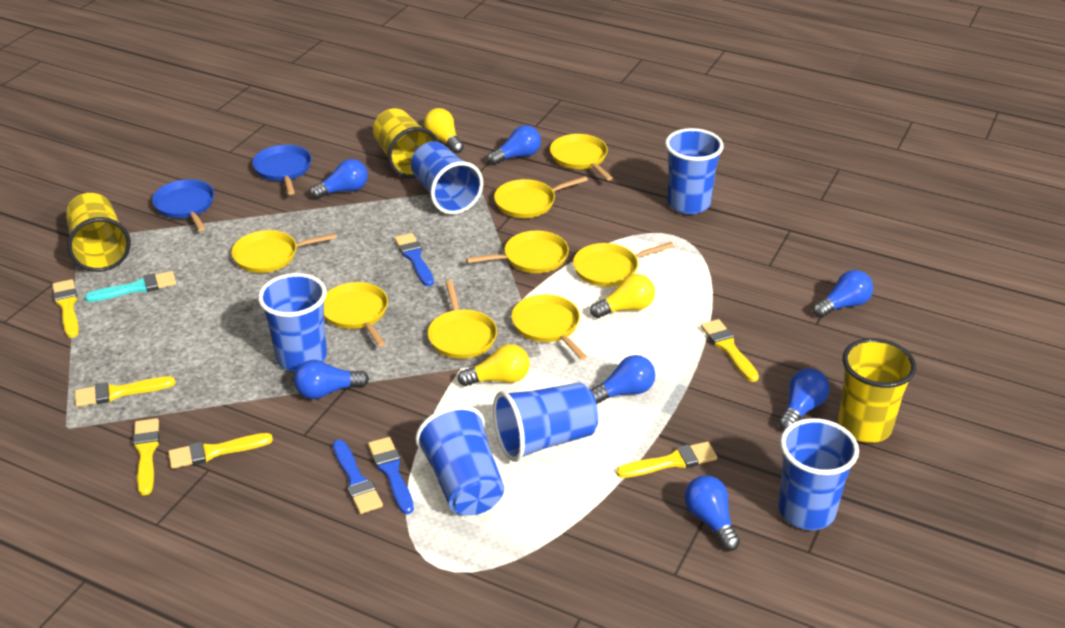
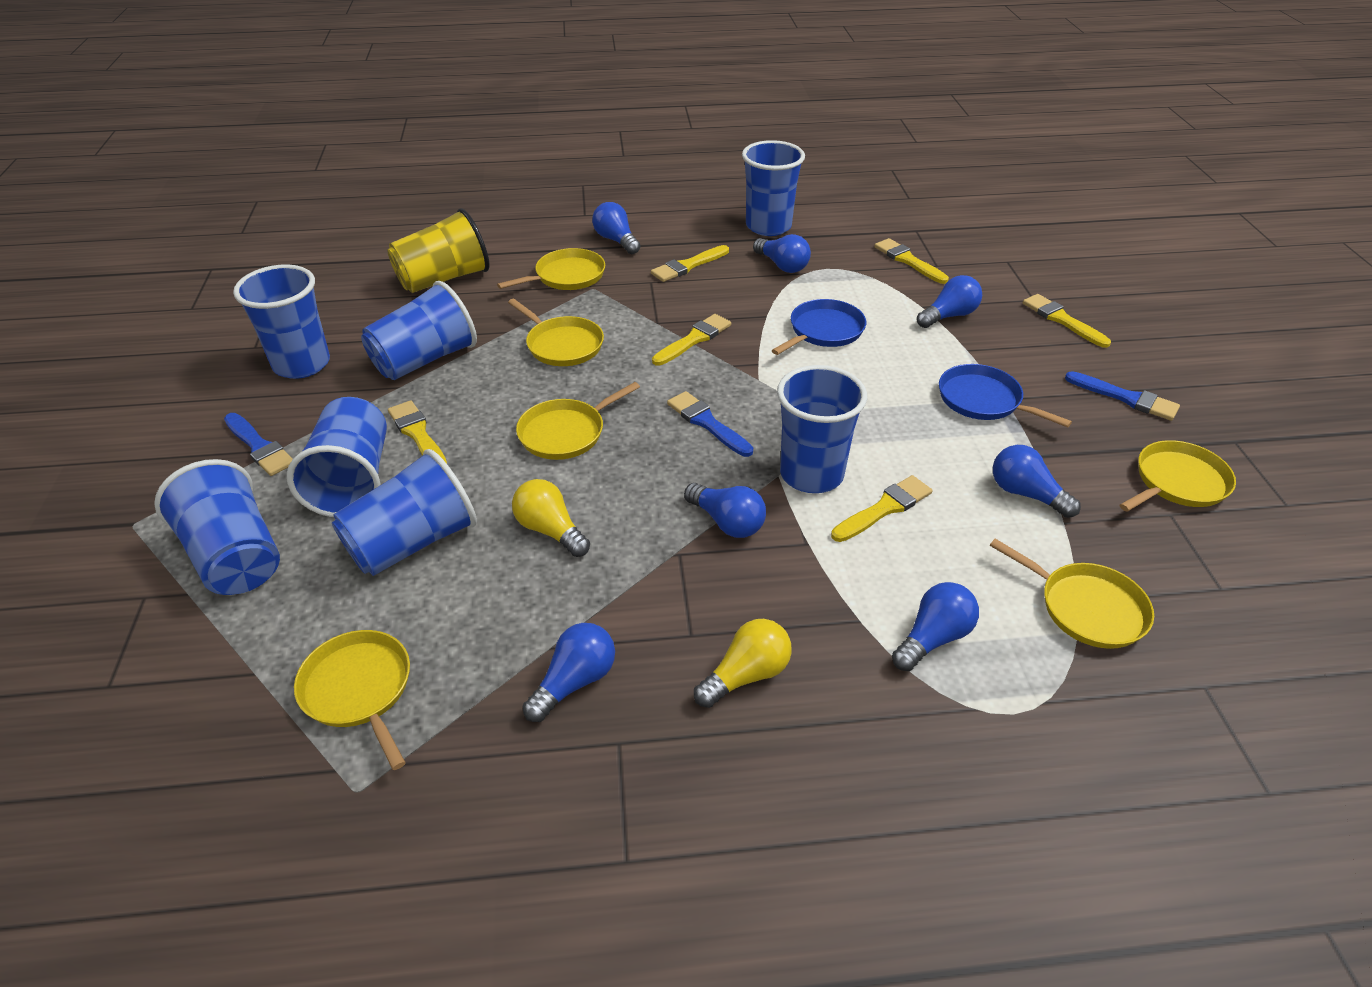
blue cup: [258,273,327,372] [411,141,483,214] [415,405,504,516] [493,382,599,462] [665,128,724,214] [778,418,859,530] = 6 -> [154,459,280,595] [233,264,330,379] [287,397,387,517] [332,449,477,576] [361,281,477,380] [742,140,805,236] [777,365,867,493] = 7
turquoise brush: [85,271,176,302] = 1 -> none = 0
yellow cup: [66,193,131,272] [373,108,439,178] [838,338,916,443] = 3 -> [387,208,490,293] = 1
yellow light bulb: [424,108,464,153] [457,344,530,386] [590,274,655,318] = 3 -> [512,479,590,557] [694,619,792,708] = 2
yellow pan: [232,230,336,273] [324,282,388,347] [428,280,497,359] [466,231,569,273] [494,176,588,218] [511,294,587,360] [550,134,613,180] [573,242,674,287] = 8 -> [294,630,410,770] [497,248,605,290] [508,299,604,366] [516,382,640,460] [990,539,1154,649] [1120,440,1236,512] = 6

